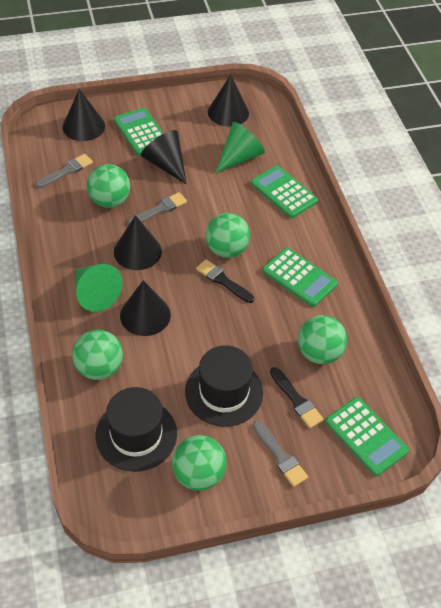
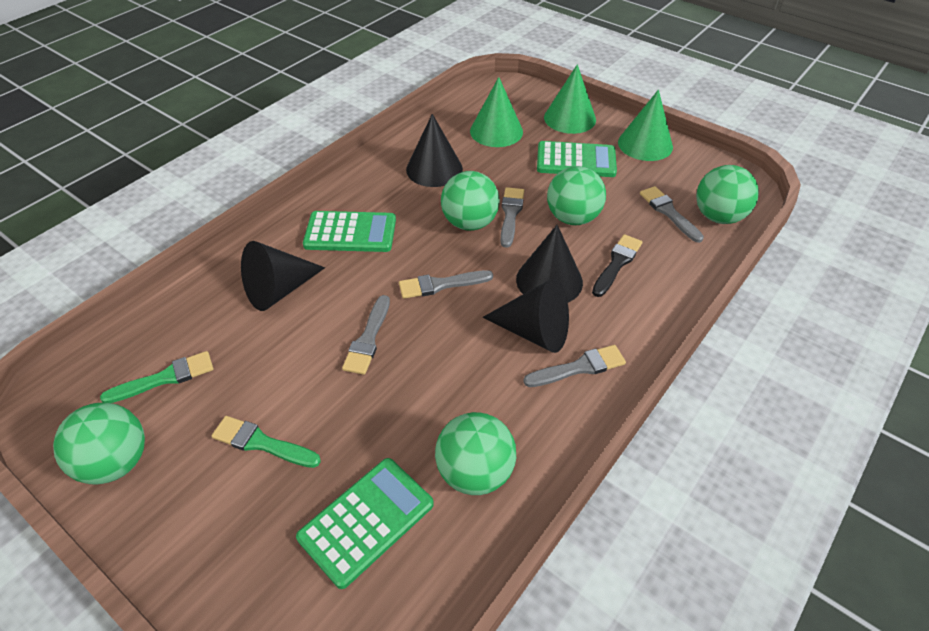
black brush: [196,259,254,303] [270,367,324,428] = 2 -> [592,234,642,297] = 1
black cone: [62,89,105,141] [114,215,162,270] [120,280,171,336] [141,130,187,184] [208,75,249,127] = 5 -> [241,241,325,311] [406,114,463,187] [483,278,569,353] [516,225,583,303] = 4
black hat: [96,387,177,472] [185,345,263,427] = 2 -> none = 0
green brush: none = 0 -> [100,351,213,403] [211,416,321,468] = 2
green calculator: [114,108,164,156] [251,165,318,218] [263,248,338,307] [325,397,409,476] = 4 -> [296,458,434,589] [303,211,396,252] [537,141,617,177] = 3
green cone: [75,264,123,312] [215,122,265,173] = 2 -> [470,77,523,147] [544,64,596,134] [618,90,673,161] = 3
grey brush: [36,154,93,188] [128,192,187,224] [253,420,308,487] = 3 -> [342,295,390,375] [399,270,493,299] [500,187,524,248] [523,345,626,387] [640,186,704,243] = 5

